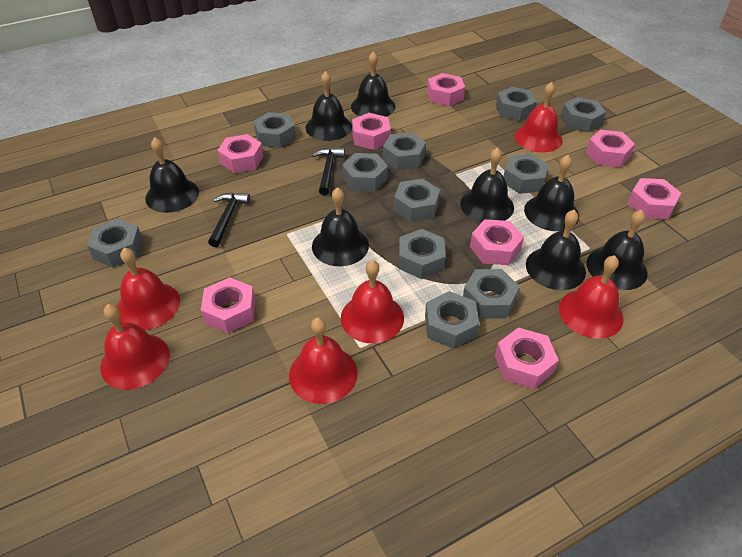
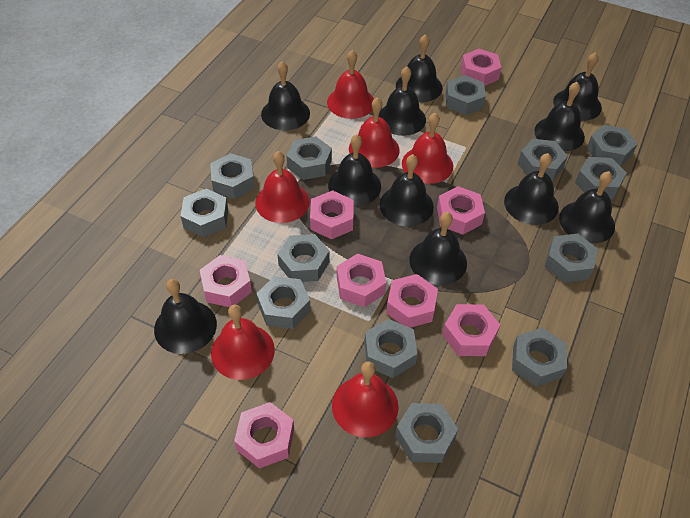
black bell: [145,137,199,213] [306,71,352,141] [312,187,369,266] [351,51,395,117] [460,147,514,223] [524,155,579,231] [526,210,586,290] [587,209,648,290] = 8 -> [154,279,217,354] [261,61,310,130] [328,134,381,206] [379,66,426,136] [380,154,434,226] [396,34,443,102] [409,212,467,285] [504,153,559,225] [534,82,585,151] [553,52,602,121] [559,171,615,244] = 11
black hammer: [208,193,250,247] [312,148,345,195] = 2 -> none = 0
grey nut: [87,219,143,267] [253,112,296,148] [342,153,388,192] [383,132,426,170] [394,179,440,222] [399,229,445,279] [425,291,480,349] [463,269,520,319] [496,87,537,121] [503,154,549,194] [561,97,606,133] = 11 -> [181,188,228,238] [210,153,255,199] [256,276,311,329] [277,234,329,282] [287,136,332,180] [365,319,417,378] [395,403,458,463] [445,75,486,115] [512,328,567,387] [518,139,568,181] [544,234,598,283] [575,157,627,199] [587,125,637,167] = 13

